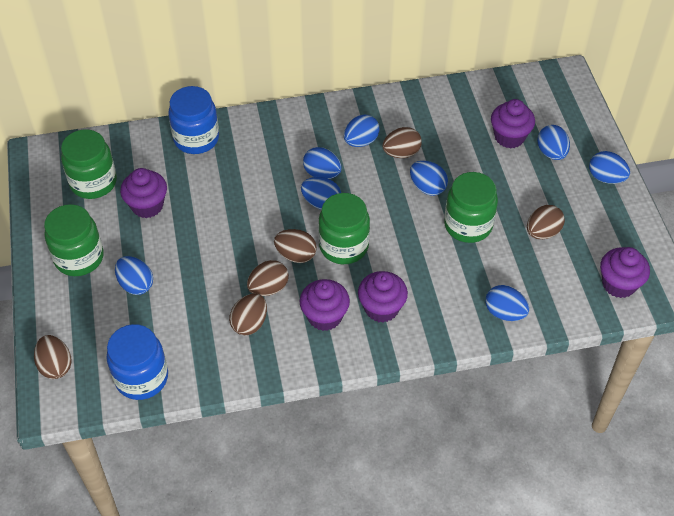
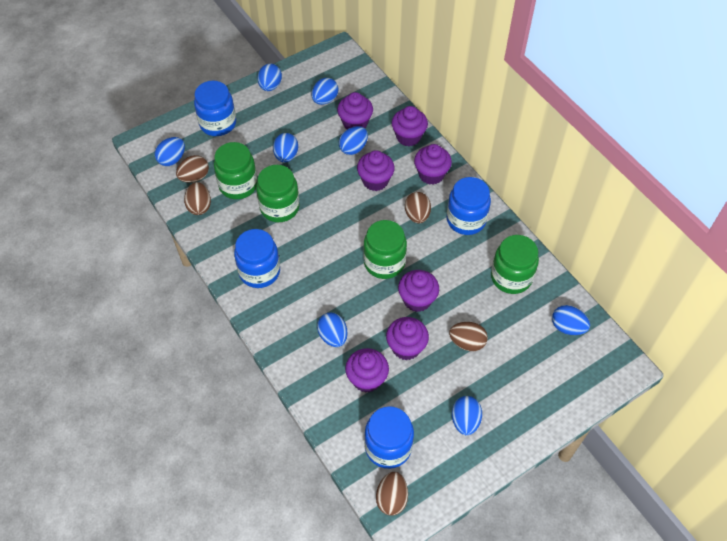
blue jar: [106,324,168,400] [168,86,219,154] = 2 -> [194,81,236,136] [234,229,280,288] [364,406,414,469] [447,177,491,235] = 4
brown egg: [34,335,72,379] [229,293,267,335] [247,260,289,296] [274,229,317,263] [382,127,422,158] [527,205,565,239] = 6 -> [176,155,209,183] [184,182,211,215] [376,472,408,516] [405,192,431,224] [449,322,488,351] = 5
purple cupcake: [120,168,167,218] [300,279,350,331] [358,271,408,323] [491,99,535,148] [600,247,650,298] = 5 -> [337,92,373,129] [345,348,389,393] [357,150,395,191] [386,317,429,360] [392,106,428,146] [398,270,439,312] [414,144,452,185] = 7

